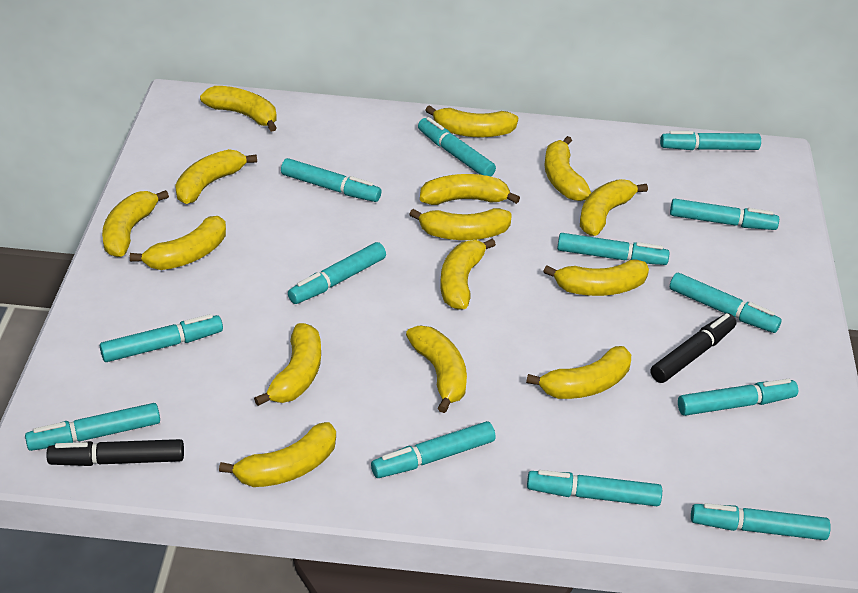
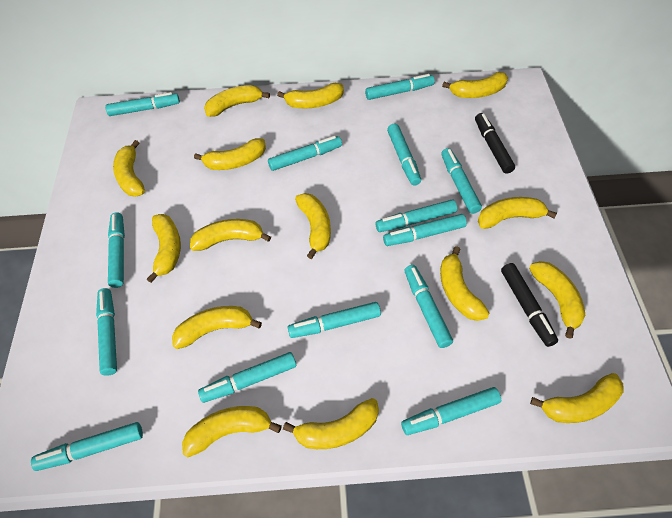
turquoise marker: [25,403,160,451] [100,314,223,362] [281,158,381,202] [288,242,386,304] [371,421,496,478] [418,117,496,177] [527,470,662,506] [557,233,670,265] [660,131,761,150] [670,199,779,230] [670,273,782,333] [678,379,798,416] [691,503,831,540] = 13 -> [31,422,143,471] [96,288,117,376] [105,92,180,116] [108,212,125,288] [198,352,296,403] [268,136,342,171] [288,302,381,338] [365,74,435,100] [376,199,457,232] [383,214,467,246] [387,124,421,186] [401,387,501,435] [404,265,453,348] [441,148,482,214] = 14

